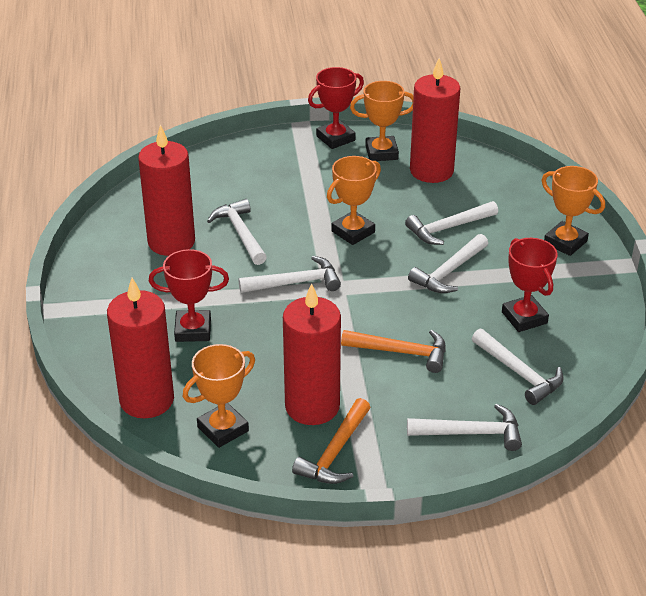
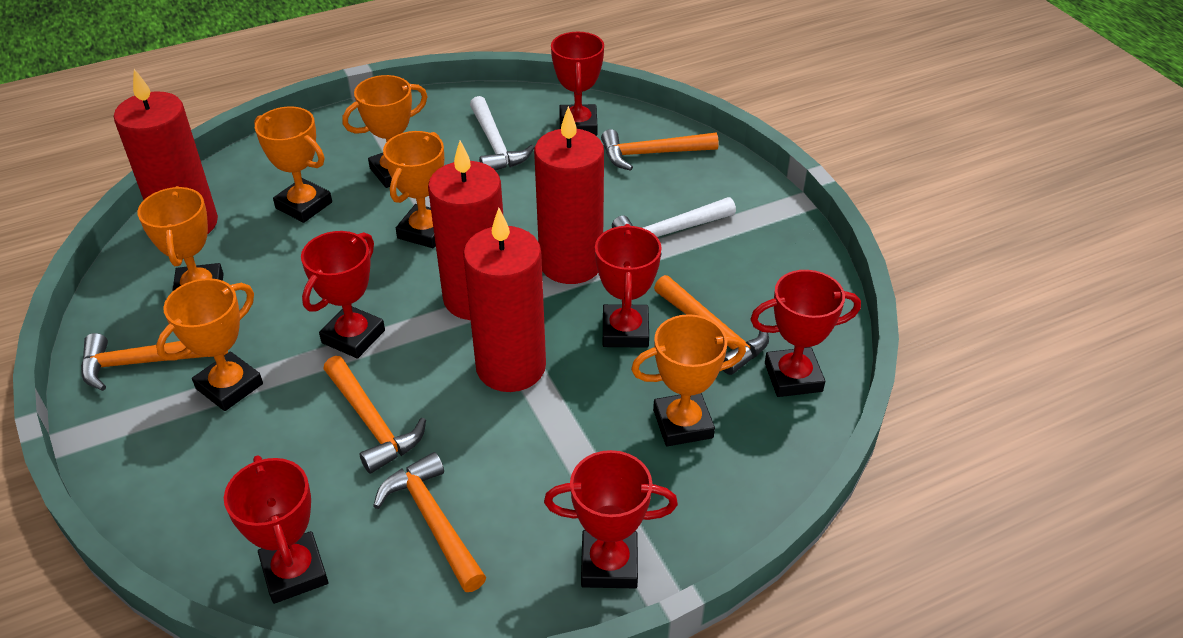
orange hammer: [292,398,370,484] [341,330,446,373] = 2 -> [81,333,228,391] [323,356,426,474] [373,452,486,592] [601,129,719,171] [654,275,769,375] = 5
orange trophy: [183,344,255,448] [327,156,381,245] [350,81,414,161] [542,166,605,256] = 4 -> [138,186,224,292] [156,278,263,411] [254,106,332,223] [342,75,428,188] [383,131,444,248] [631,314,746,446] = 6
red trophy: [149,249,229,342] [308,67,364,149] [502,238,558,332] = 3 -> [224,455,328,604] [301,231,385,359] [544,450,678,588] [551,32,604,136] [595,224,662,348] [751,270,861,397] = 6
white hammer: [207,199,267,265] [238,256,341,293] [405,201,498,245] [407,404,522,451] [408,234,488,293] [472,329,564,405] = 6 -> [470,96,535,171] [612,197,736,254] = 2

